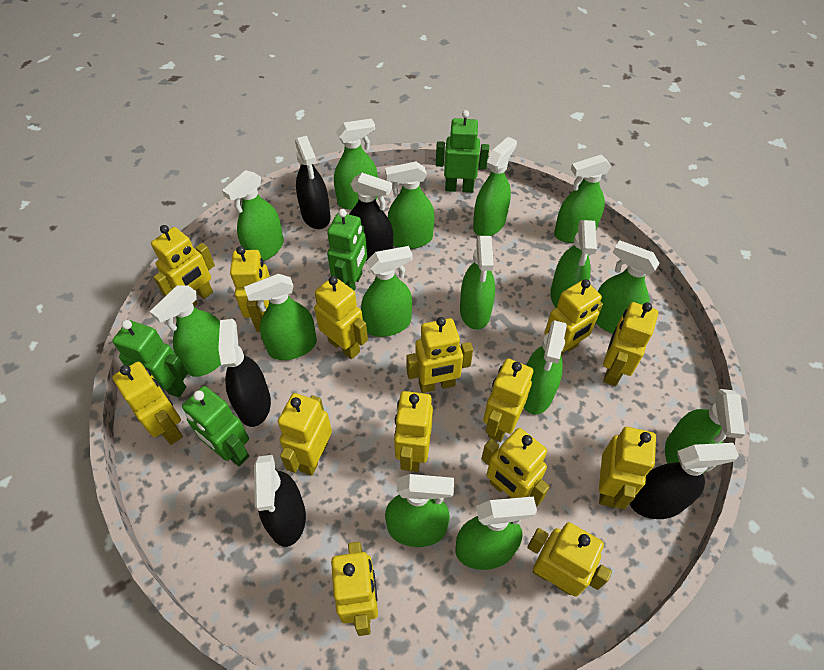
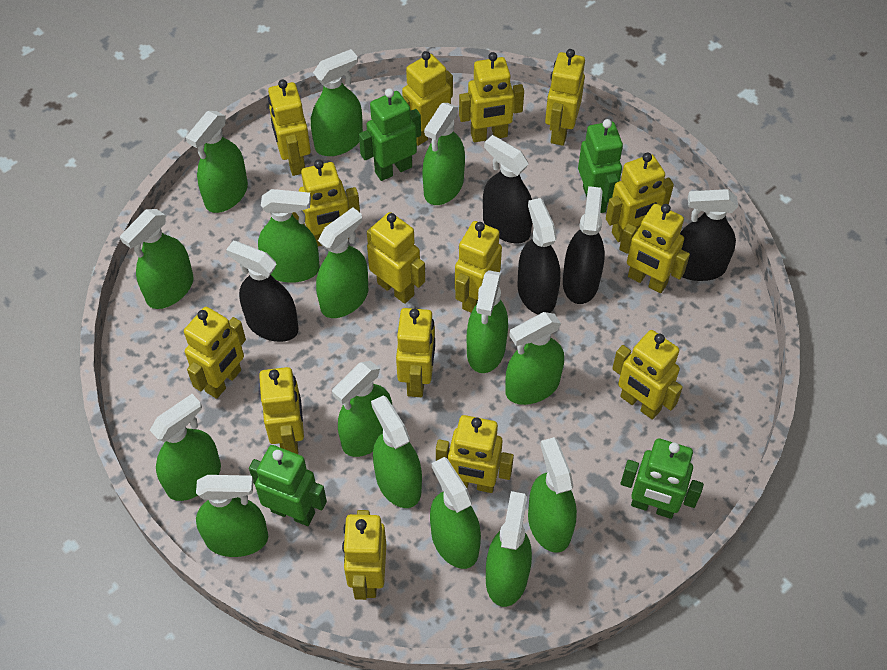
yellow robot: [112,362,183,445] [151,225,215,307] [230,246,270,332] [278,393,332,476] [314,276,368,359] [331,542,378,636] [394,391,433,472] [406,317,473,393] [481,428,550,506] [483,359,533,442] [527,522,612,597] [544,279,603,357] [599,427,656,509] [603,302,658,386] = 14 -> [184,307,246,399] [259,367,304,454] [268,80,311,176] [292,159,360,246] [342,510,386,600] [367,212,425,304] [396,308,435,397] [402,51,453,146] [436,415,514,493] [455,221,502,312] [459,52,524,142] [545,49,585,146] [606,153,674,242] [612,330,683,420] [619,204,690,293] = 15

